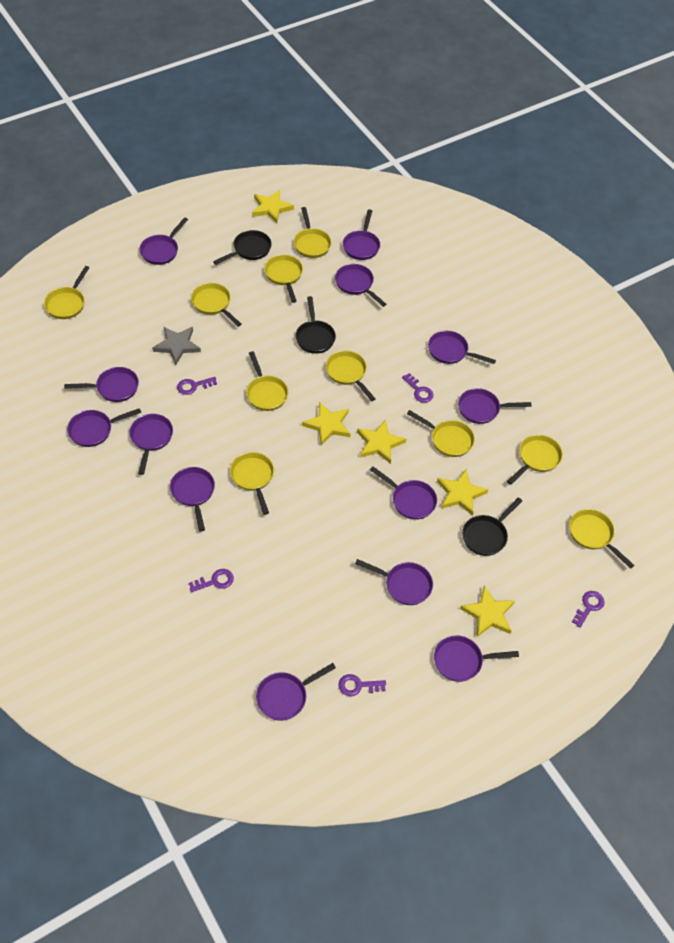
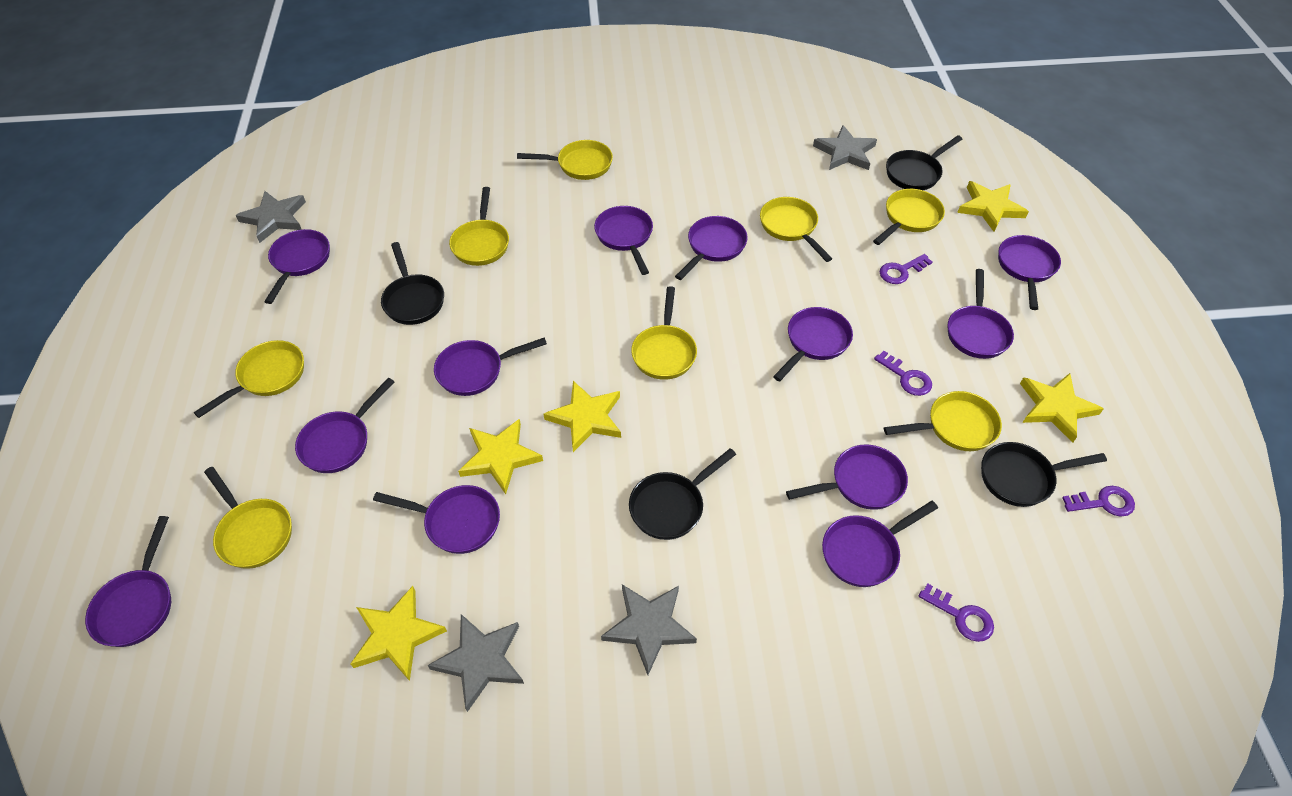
black pan: [213,230,272,265] [295,296,336,354] [462,497,522,556] = 3 -> [381,242,444,325] [629,448,736,540] [886,135,963,190] [981,442,1107,507] = 4
grey star: [152,326,201,365] = 1 -> [236,191,306,243] [427,614,524,712] [601,584,697,675] [813,125,877,170] = 4
purple key: [177,377,217,395] [189,569,234,592] [339,674,386,696] [402,373,434,403] [572,591,605,628] = 5 -> [874,351,932,396] [880,254,932,284] [919,583,994,642] [1062,486,1135,517] = 4
purple pan: [64,367,139,402] [67,408,141,447] [129,414,173,475] [140,217,188,265] [170,467,215,532] [256,663,336,721] [335,264,386,307] [343,209,380,260] [355,559,433,605] [370,466,437,520] [428,331,496,364] [434,635,519,682] [458,388,532,424] = 13 -> [85,516,171,647] [264,229,330,304] [295,378,394,473] [373,485,500,554] [434,338,547,396] [594,206,653,275] [675,216,748,280] [773,307,853,381] [786,445,908,510] [822,501,938,587] [948,269,1014,359] [998,235,1061,310] = 12
yellow pan: [44,266,90,319] [191,283,241,327] [230,452,274,515] [246,351,288,411] [264,255,303,303] [294,207,331,258] [326,351,375,401] [407,410,475,457] [507,435,563,485] [569,509,635,569] = 10 -> [194,340,304,418] [204,467,292,569] [449,187,509,266] [517,140,613,180] [631,286,697,380] [760,197,832,262] [873,189,945,245] [884,391,1002,451] = 8

